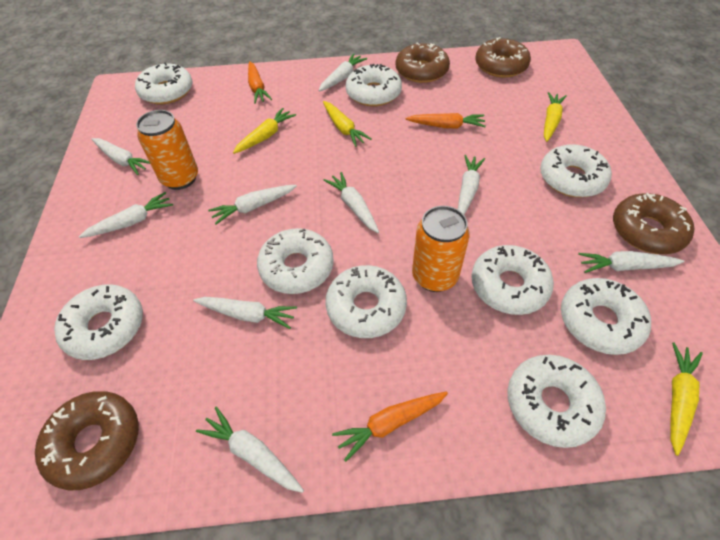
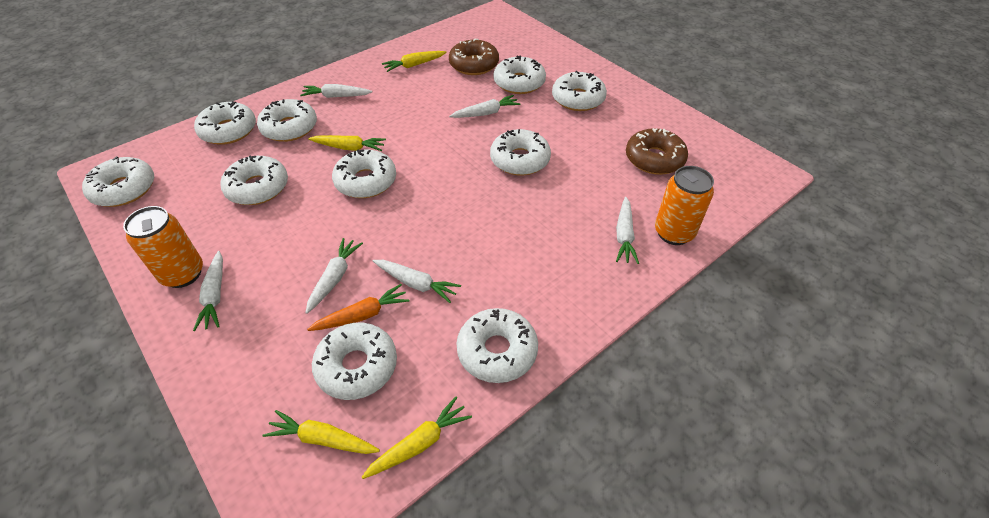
brown donut: [35,391,139,490] [396,43,450,83] [475,37,531,78] [613,193,694,254] = 4 -> [449,39,499,75] [626,128,688,175] = 2
orange carrot: [248,61,272,104] [332,391,448,462] [405,113,486,128] = 3 -> [307,284,410,331] = 1
white carrot: [79,192,173,238] [92,138,150,175] [193,297,297,329] [196,407,304,493] [208,185,297,225] [319,53,367,92] [324,172,379,233] [458,155,485,214] [578,251,684,273] = 9 -> [193,251,223,331] [300,84,372,98] [306,238,363,314] [373,260,461,303] [449,95,521,118] [616,197,639,264] = 6
white donut: [54,284,143,360] [135,62,192,104] [257,228,334,294] [325,265,407,338] [346,64,402,106] [471,245,554,315] [507,355,606,448] [540,144,612,197] [561,278,651,355] = 9 -> [82,156,154,207] [194,101,256,145] [220,155,288,205] [257,99,317,142] [312,323,397,400] [332,149,396,198] [456,308,538,383] [490,129,551,175] [494,56,546,94] [552,71,607,111] = 10

